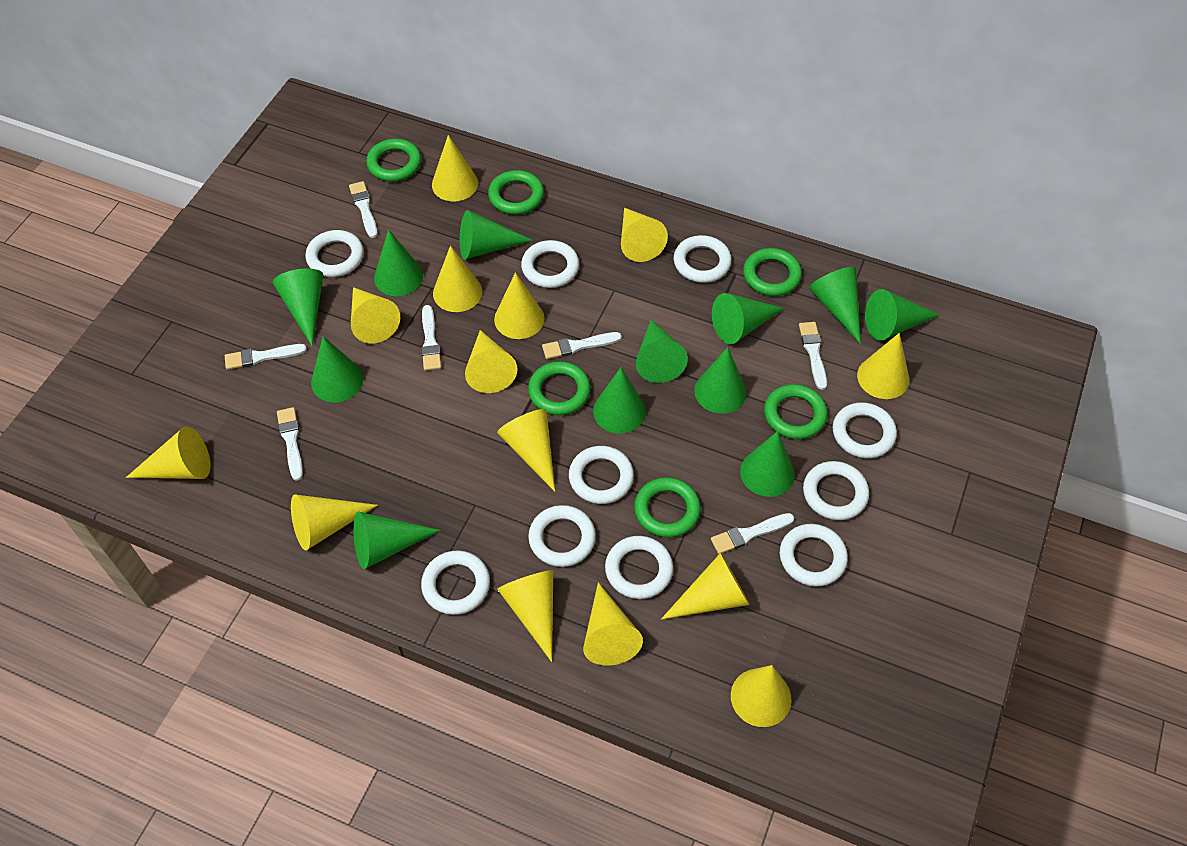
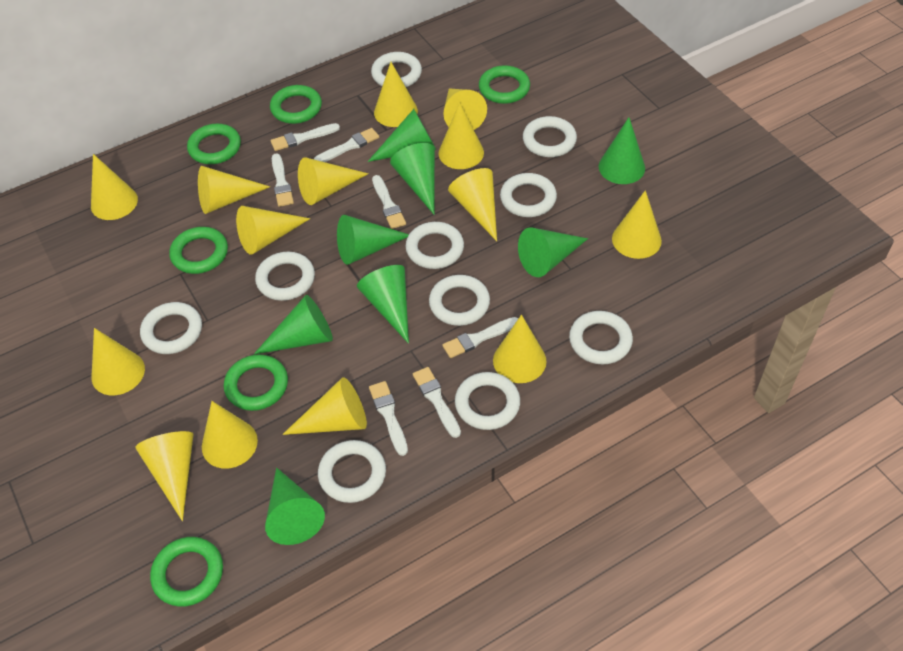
green cone: [273,268,323,347] [311,336,363,403] [353,512,440,569] [374,229,423,296] [460,210,533,260] [593,368,646,433] [636,320,688,383] [694,347,747,414] [712,293,784,344] [740,431,795,497] [809,267,861,344] [865,289,939,340] = 12 -> [254,295,333,355] [265,467,325,545] [337,215,409,265] [357,265,409,344] [367,109,436,162] [390,143,435,214] [518,228,588,277] [598,117,645,184] = 8

